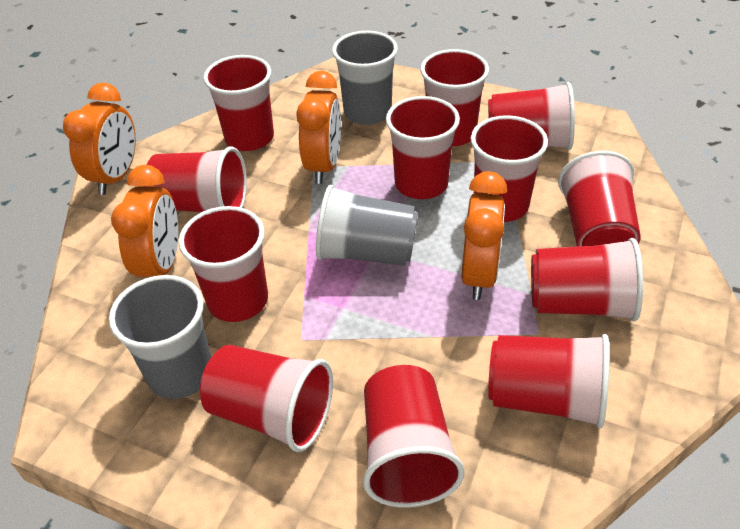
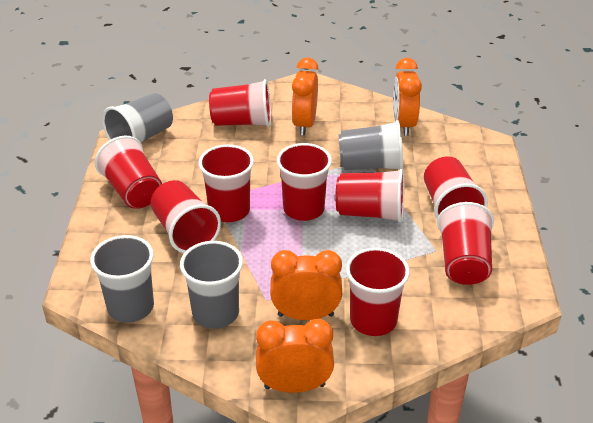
grey cup: [109,275,211,399] [316,185,418,266] [332,31,398,125] = 3 -> [90,235,154,323] [102,93,173,143] [180,241,243,329] [338,120,403,170] = 4
red cup: [147,147,247,212] [178,206,268,322] [200,345,333,452] [203,55,274,151] [363,365,465,508] [386,96,460,199] [420,49,489,146] [470,115,548,222] [488,82,575,150] [488,334,610,428] [531,238,643,321] [558,151,641,246] = 12 -> [95,136,162,209] [151,180,221,253] [199,144,254,222] [209,79,271,127] [277,143,332,221] [335,169,404,223] [346,247,410,336] [424,156,488,219] [437,202,494,285] = 9

